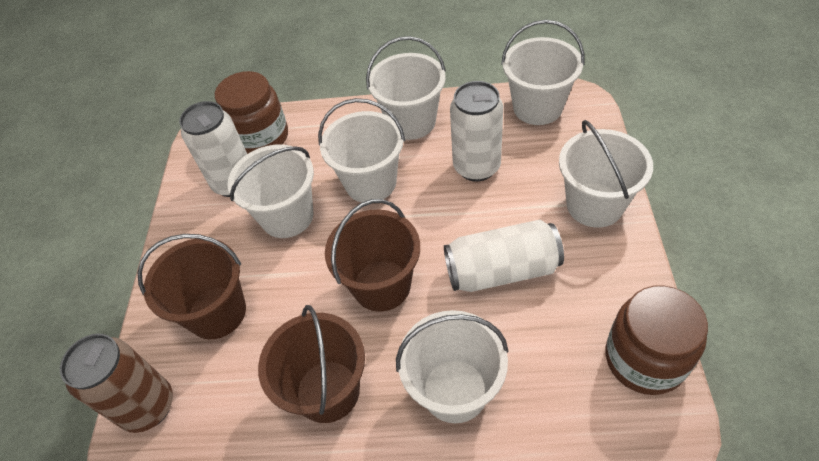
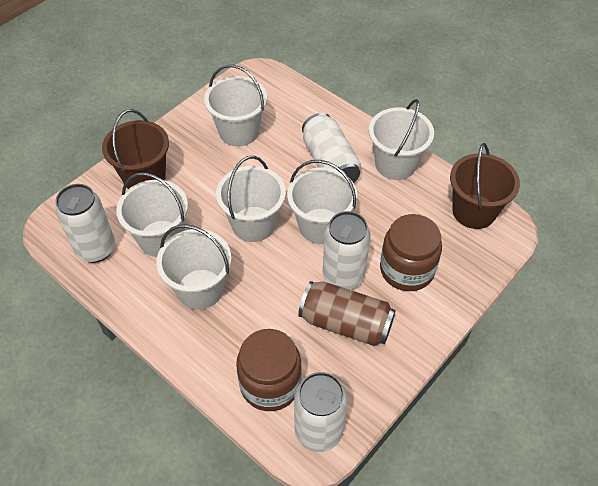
brown bucket: [138,234,246,339] [258,305,365,423] [325,199,420,312] = 3 -> [102,109,169,189] [450,143,520,229] = 2
white can: [179,101,247,197] [444,220,564,292] [450,81,503,182] = 3 -> [55,184,115,263] [294,372,348,452] [302,113,361,183] [323,211,371,290] = 4

